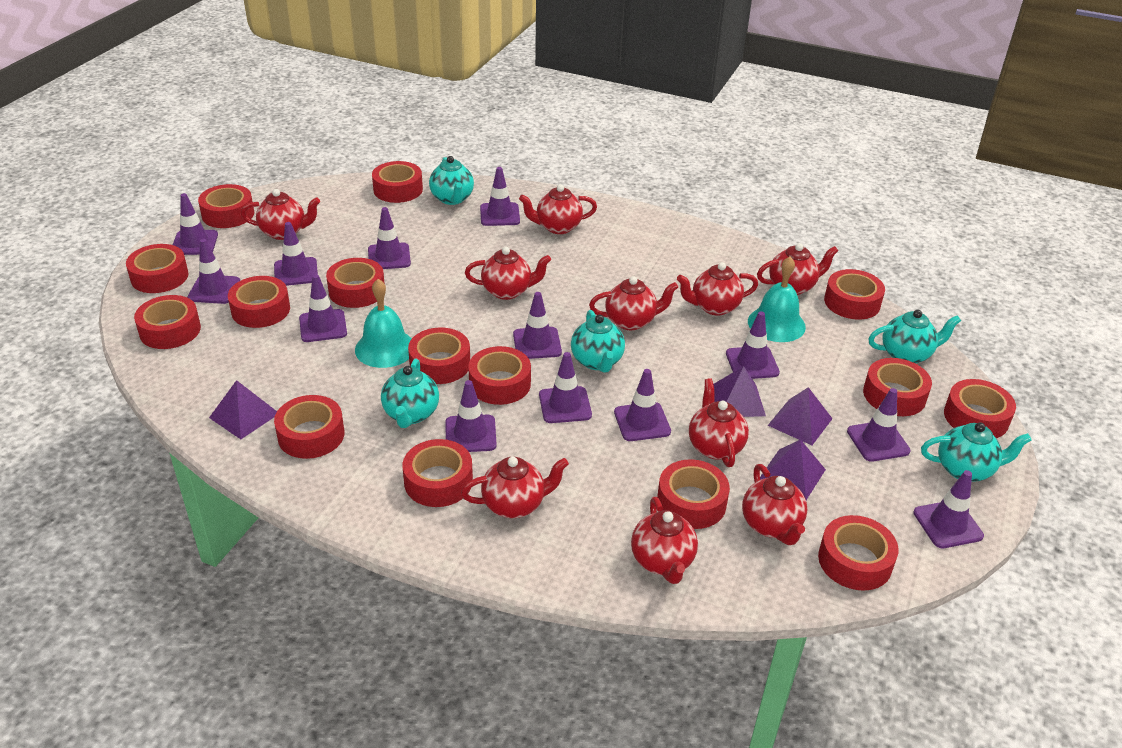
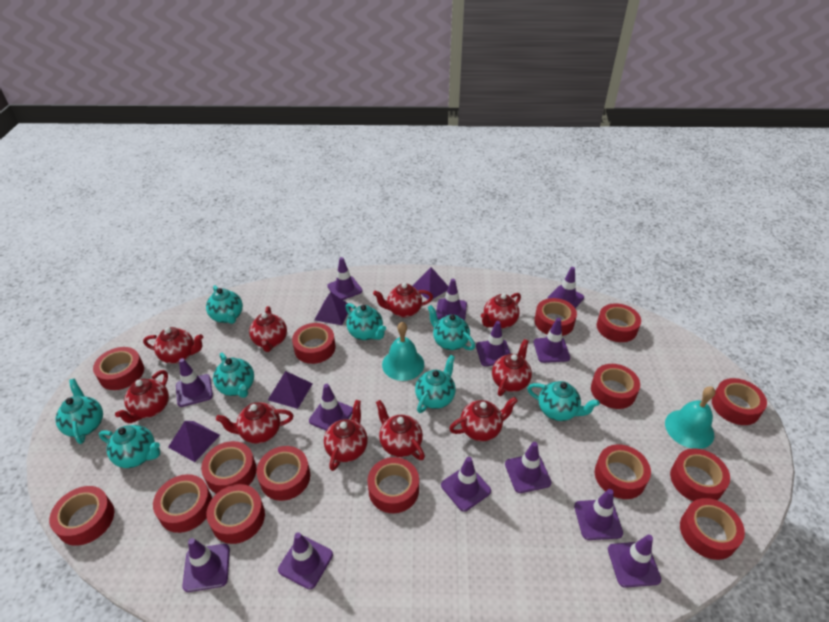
turquoise teapot: [381,359,439,428] [429,156,474,205] [571,310,625,373] [868,310,961,363] [921,422,1032,482] = 5 -> [55,378,103,444] [99,425,160,468] [206,285,243,324] [213,353,254,398] [345,303,386,340] [415,355,456,413] [427,305,475,350] [527,381,600,421] = 8

